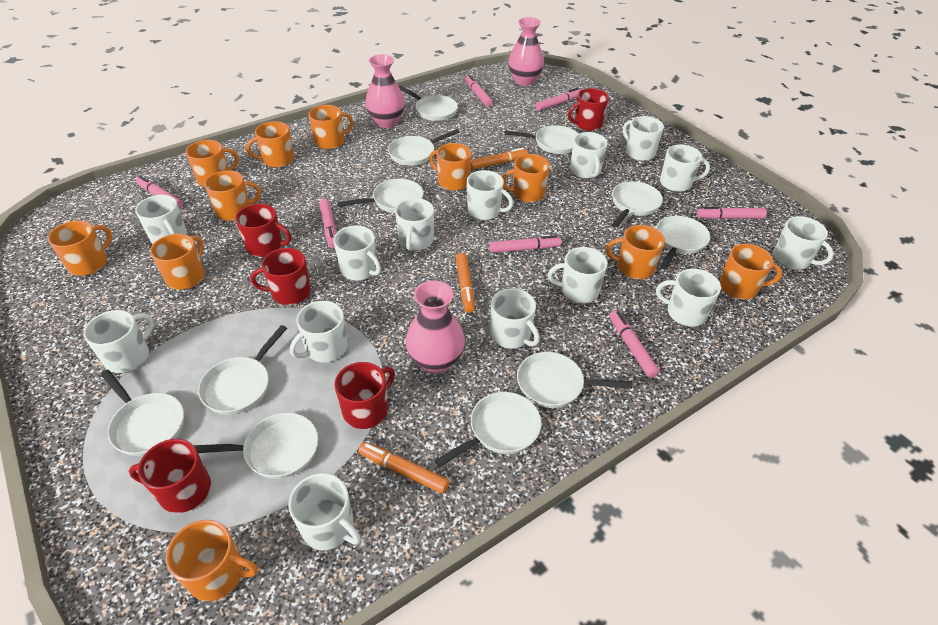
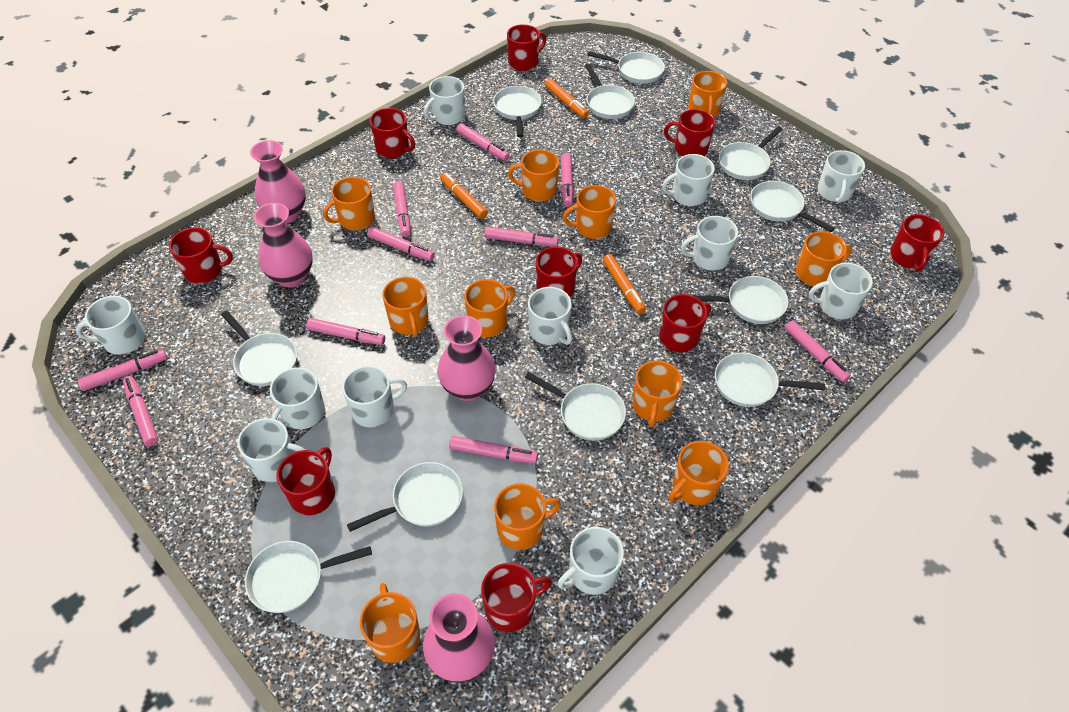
pink marker: [136,176,183,209] [319,199,337,249] [465,75,493,107] [489,235,561,253] [535,88,581,111] [610,310,659,378] [697,207,767,219] = 7 -> [78,350,167,391] [123,376,158,446] [306,318,385,345] [367,227,435,261] [393,181,411,237] [449,436,538,464] [456,123,510,161] [485,227,559,247] [561,153,574,207] [785,320,851,382] = 10
pink vase: [365,54,405,128] [406,280,465,374] [508,17,544,86] = 3 -> [250,140,306,223] [254,203,313,287] [423,593,495,682] [438,315,496,401] = 4
red mug: [129,439,211,513] [235,204,291,257] [251,248,311,305] [334,362,395,429] [568,88,609,131] = 5 -> [169,228,233,284] [277,447,335,515] [370,108,415,158] [481,563,552,632] [507,24,546,71] [536,246,582,298] [659,294,711,352] [664,109,715,156] [890,214,944,271] = 9
white mug: [83,310,154,373] [135,195,187,244] [289,473,361,550] [290,301,348,362] [333,226,381,281] [395,198,434,251] [467,170,513,220] [490,288,540,349] [548,247,608,303] [570,132,608,178] [623,116,664,161] [656,269,721,327] [660,145,710,192] [773,216,834,270] = 14 -> [76,296,145,355] [237,418,306,482] [270,367,325,429] [342,366,407,428] [424,76,465,125] [528,287,572,345] [557,527,624,595] [662,154,715,206] [681,216,738,271] [809,263,873,320] [818,150,865,203] = 11

